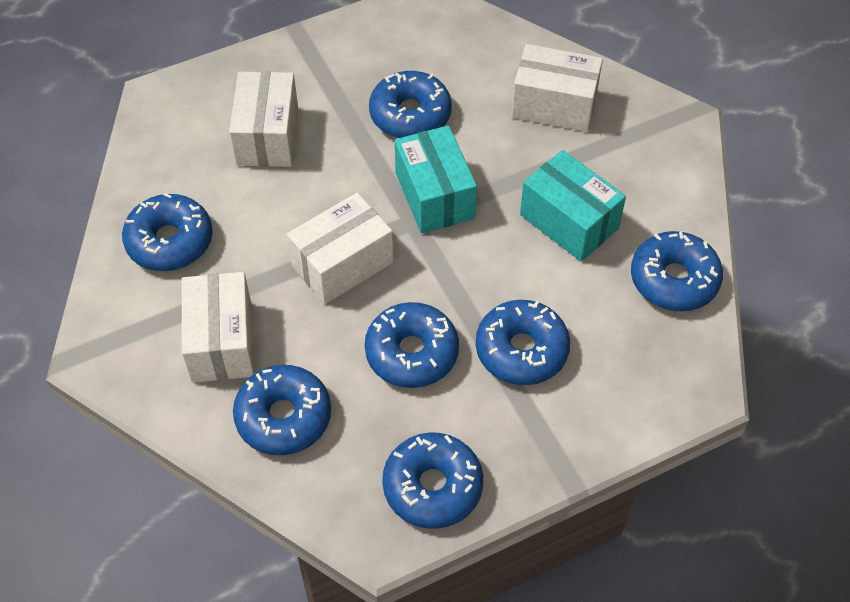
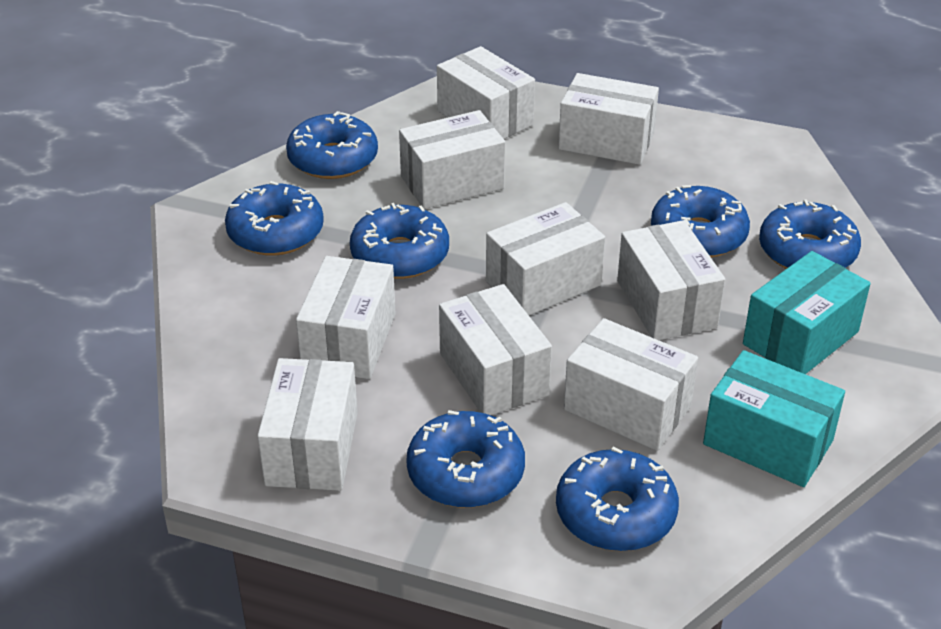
white box: [182,272,254,383] [229,71,298,167] [287,193,394,304] [511,44,603,132] = 4 -> [258,358,358,491] [296,256,396,379] [399,110,505,209] [437,46,535,139] [439,284,552,415] [486,202,605,315] [558,73,659,165] [564,318,698,451] [617,220,725,340] = 9

